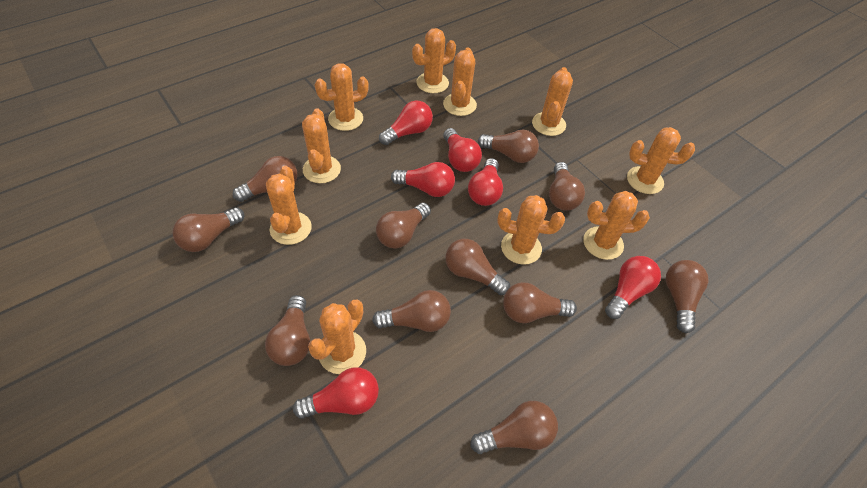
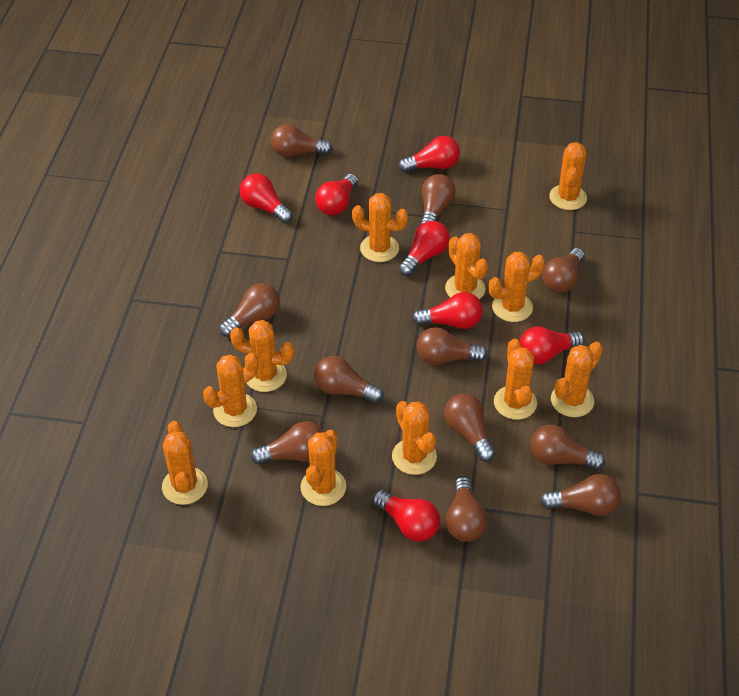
orange cactus: [266,166,312,245] [302,108,341,183] [308,300,366,374] [314,63,369,131] [412,28,456,93] [443,48,477,116] [497,195,565,265] [532,67,573,136] [583,191,650,260] [627,127,695,194] = 10 -> [162,421,208,505] [203,353,258,427] [230,320,294,392] [300,430,346,506] [352,193,408,262] [392,401,437,475] [445,233,488,299] [488,252,545,322] [494,339,537,420] [549,142,587,210] [551,342,603,417] = 11
red light bulb: [293,367,379,419] [379,100,433,145] [391,162,455,197] [443,128,482,172] [468,158,503,206] [605,256,661,319] = 6 -> [240,173,293,223] [315,174,358,216] [373,490,440,542] [399,136,460,172] [399,221,450,276] [412,292,483,329] [519,326,584,364] = 7

